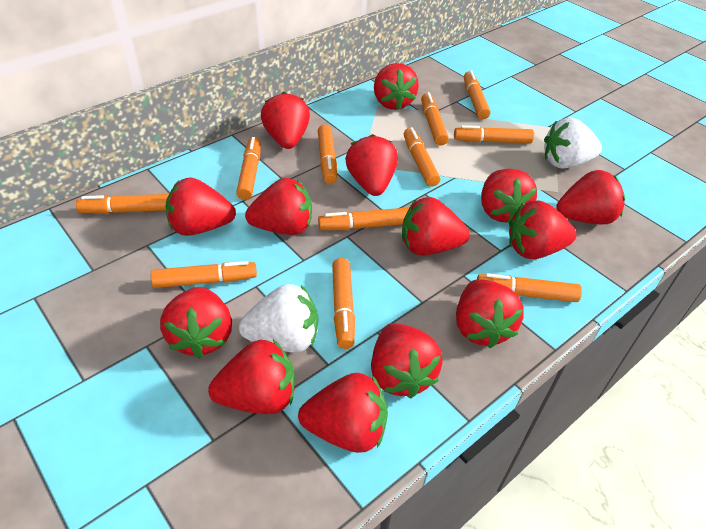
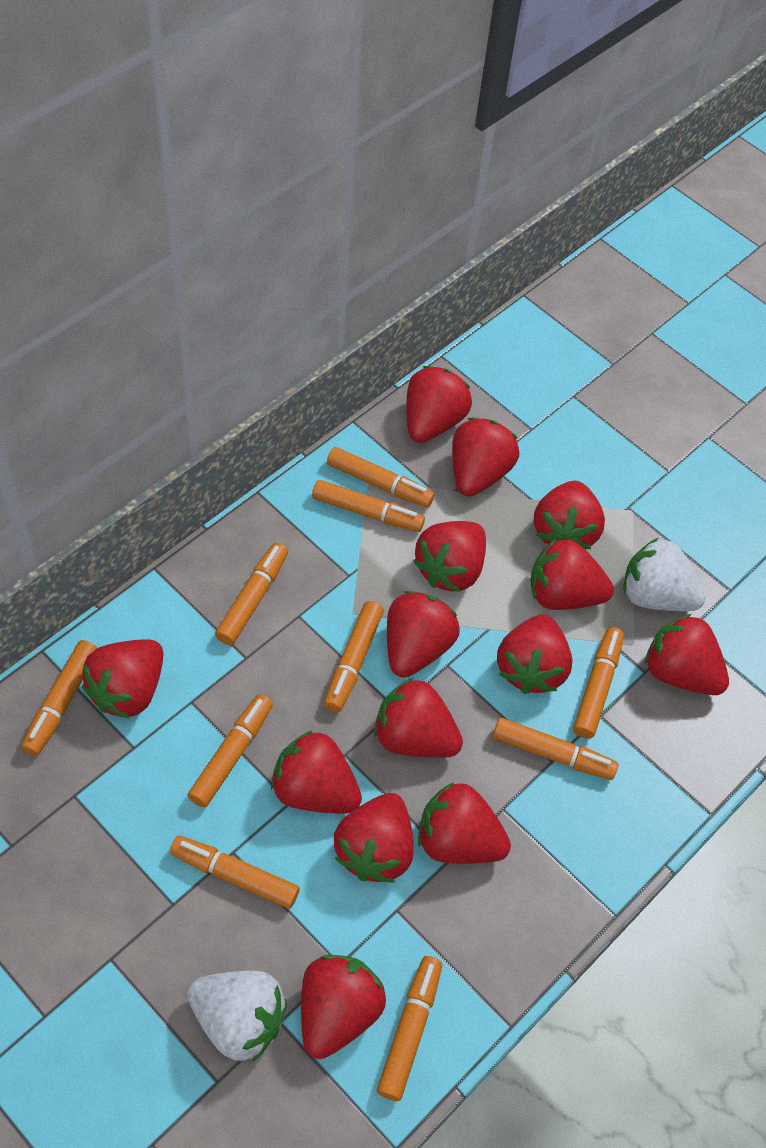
orange marker: [76,194,169,214] [151,261,257,288] [236,137,261,200] [318,124,337,184] [318,208,409,230] [332,258,355,349] [404,127,440,187] [421,92,449,146] [454,125,534,143] [464,70,491,119] [477,273,582,302] = 11 -> [21,640,97,756] [170,836,300,909] [187,694,273,807] [215,542,288,645] [312,480,425,532] [324,601,384,712] [327,447,435,508] [377,956,442,1101] [493,717,618,780] [573,627,624,739] = 10

